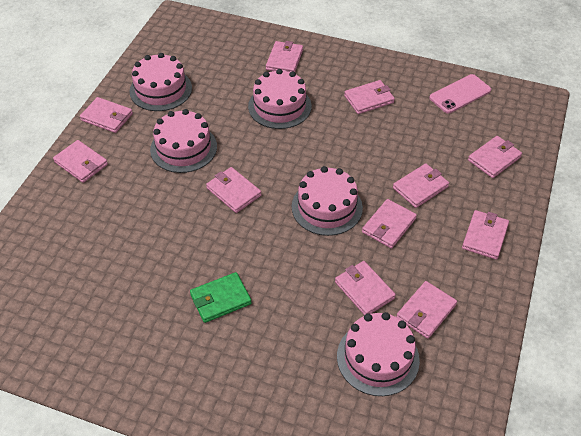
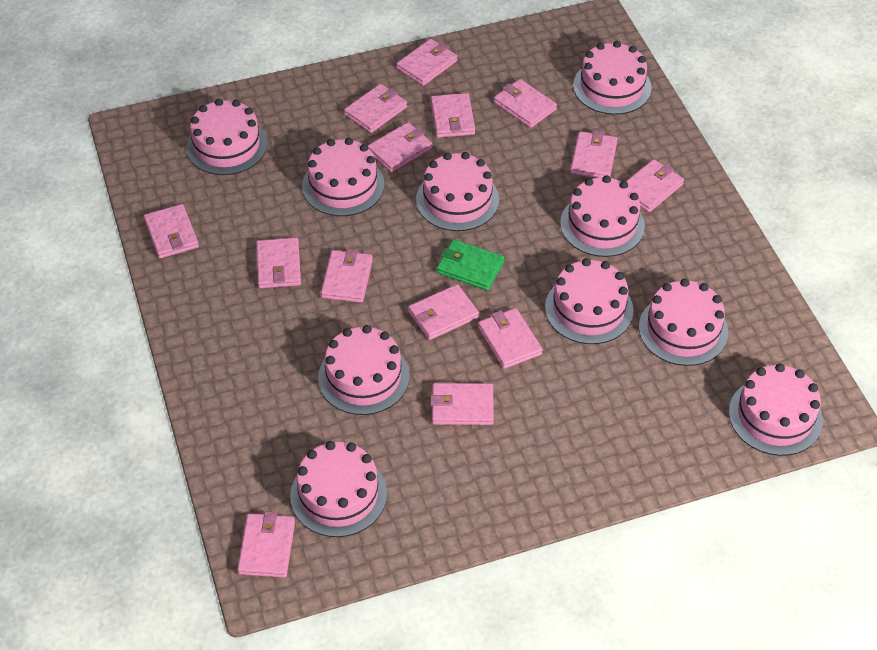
pink cake: [129,53,192,111] [150,109,217,173] [248,69,312,129] [292,166,363,236] [337,312,420,396] = 5 -> [186,99,267,175] [290,441,387,537] [302,138,385,216] [318,325,410,415] [416,152,499,231] [545,258,634,344] [560,176,645,257] [573,41,651,115] [639,278,728,366] [729,363,823,456] = 10
pink phone: [429,74,491,113] = 1 -> none = 0
pink wallet: [53,140,108,183] [80,97,133,133] [206,167,261,213] [266,41,303,72] [335,261,396,315] [344,80,395,114] [362,199,417,248] [393,163,449,208] [396,281,457,339] [462,210,509,260] [468,136,522,178] = 11 -> [144,204,199,258] [237,512,295,578] [256,238,301,288] [321,249,373,303] [344,84,407,133] [368,122,433,172] [397,39,458,86] [408,284,479,340] [430,383,494,425] [431,93,475,138] [478,308,543,369] [494,79,557,128] [570,131,618,178] [626,159,684,212] = 14

